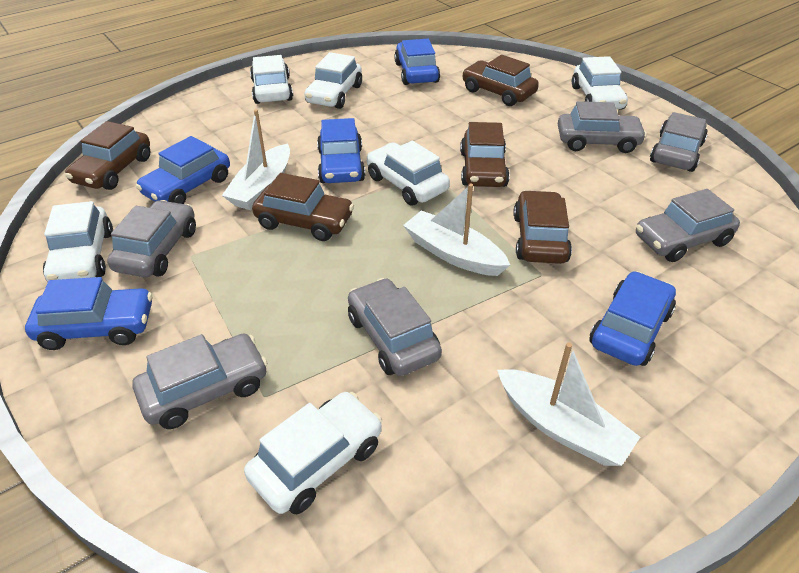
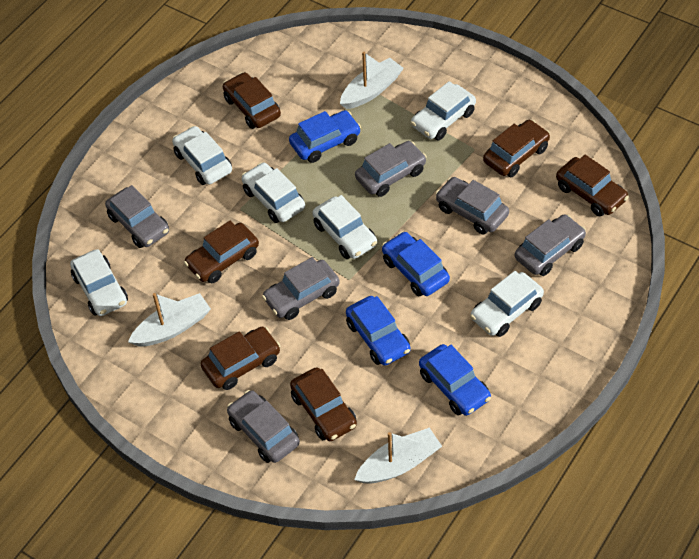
blue car: [25,277,152,350] [136,136,230,204] [317,118,365,183] [394,39,440,85] [589,271,676,366] = 5 -> [289,110,361,163] [346,296,411,366] [382,231,450,296] [419,344,491,416] = 4
brown car: [65,121,151,190] [252,173,354,241] [460,122,510,187] [462,55,539,106] [513,190,572,264] = 5 -> [184,221,259,283] [201,327,281,390] [223,72,281,129] [290,367,357,441] [483,120,550,177] [556,155,629,216] = 6

